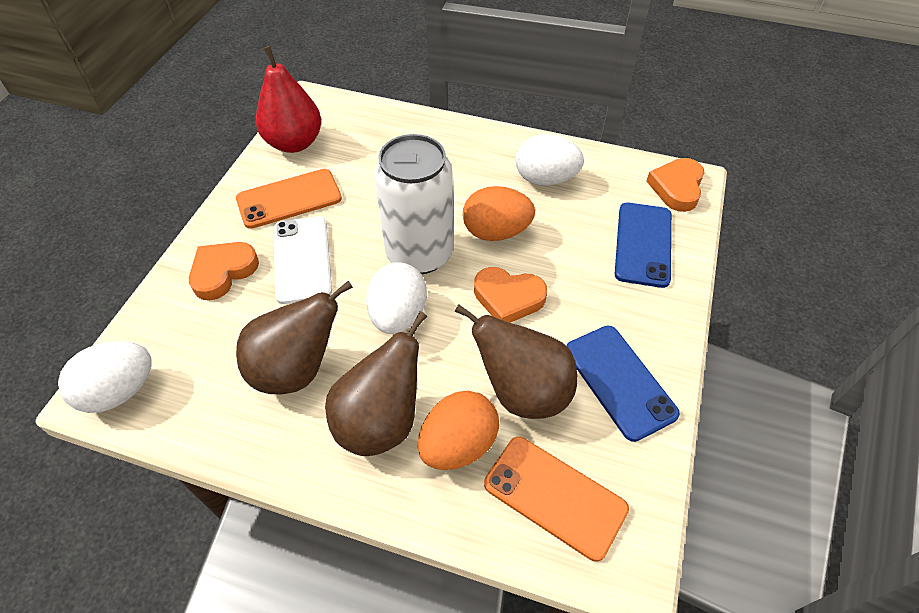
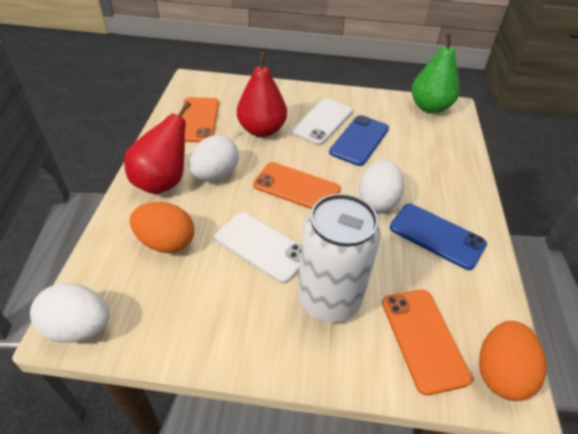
brown pear: [236,281,353,394] [325,311,427,456] [455,304,577,419] = 3 -> none = 0
green pear: none = 0 -> [411,33,460,113] = 1
orange heart: [189,242,259,301] [474,267,547,323] [646,158,705,212] = 3 -> none = 0
orange phone: [236,169,342,229] [484,437,629,562] = 2 -> [181,97,219,142] [253,162,341,209] [382,289,472,395] = 3
red pear: [256,46,321,153] = 1 -> [124,101,191,194] [237,52,287,137] = 2
white phone: [274,216,332,304] = 1 -> [215,212,301,283] [292,99,353,145] = 2

